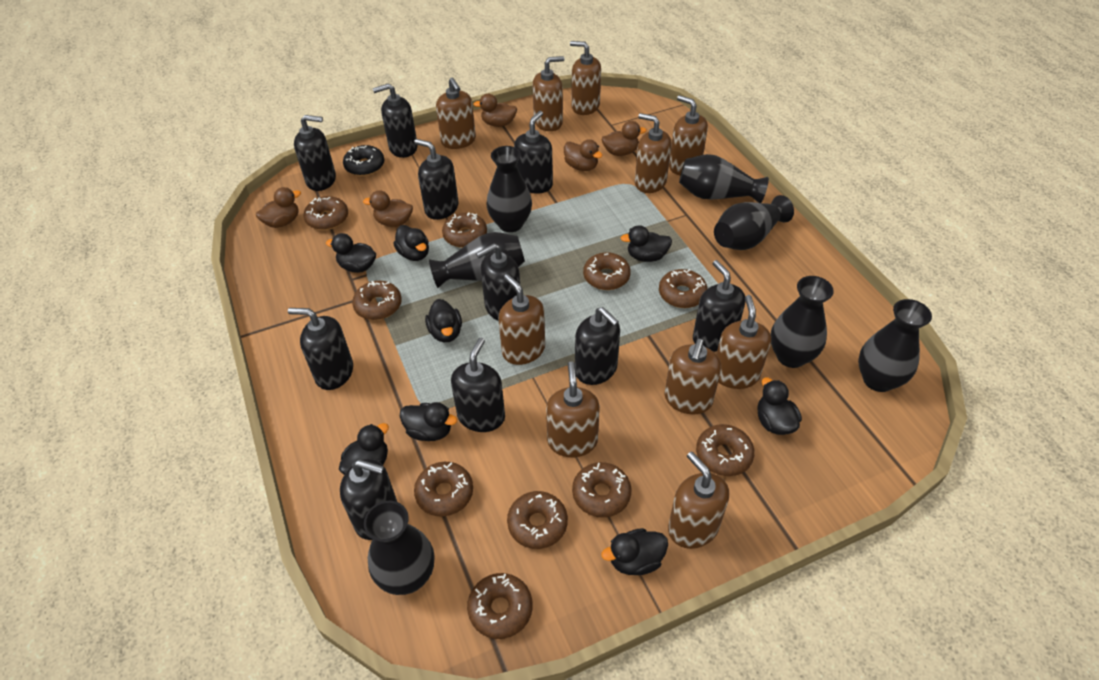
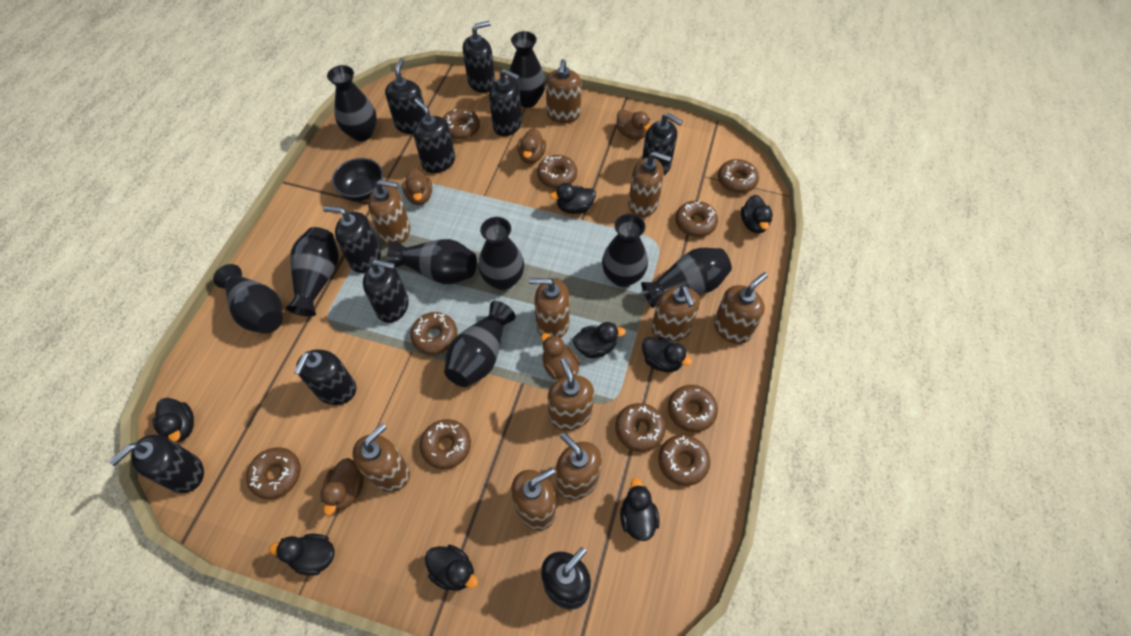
black bowl: none = 0 -> [332,158,383,201] = 1
black donut: [343,145,384,176] = 1 -> none = 0
black vase: [364,501,434,595] [429,232,525,288] [486,146,532,232] [679,154,769,203] [714,195,794,250] [771,276,834,368] [858,299,932,392] = 7 -> [213,264,283,334] [286,227,339,317] [327,65,377,141] [387,239,477,284] [444,301,515,387] [478,217,524,290] [508,31,546,108] [602,214,648,287] [641,248,732,308] = 9

